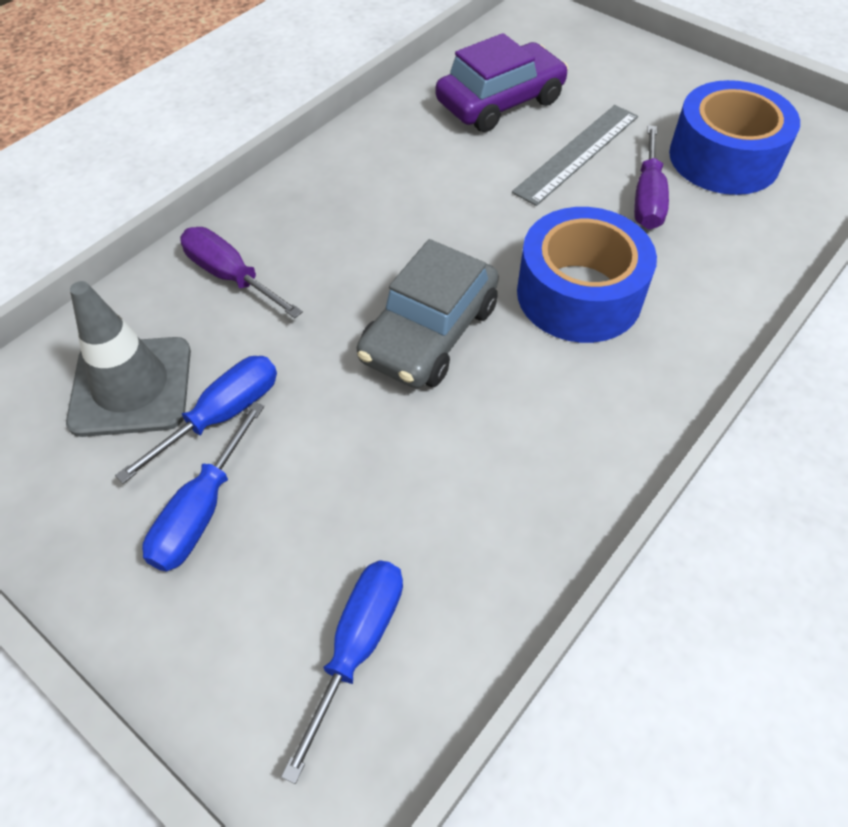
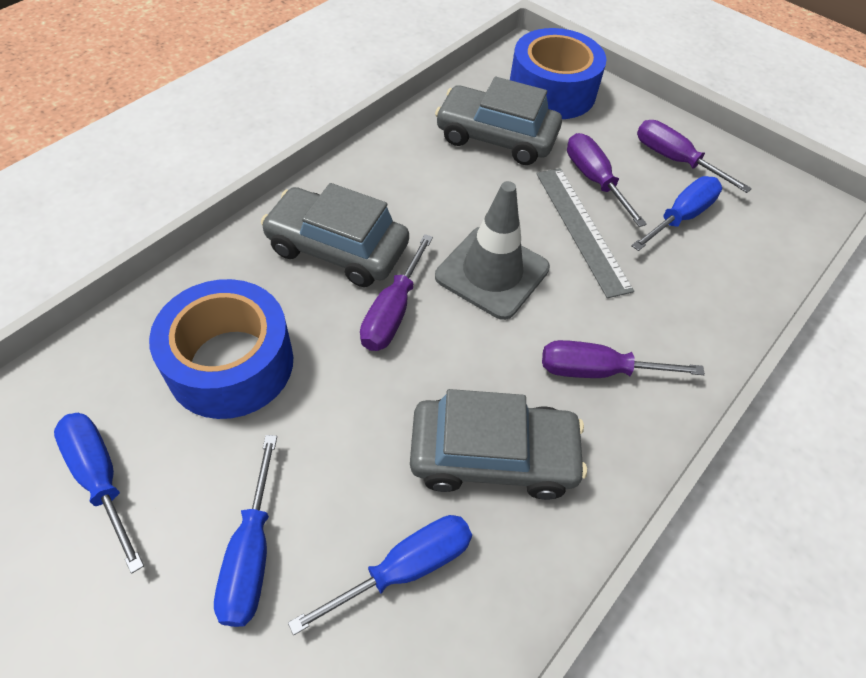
blue screwdriver: [115,356,277,484] [142,402,264,571] [281,560,403,784] = 3 -> [54,413,144,574] [214,435,277,627] [288,515,472,635] [631,176,722,251] = 4
grey car: [357,239,499,388] = 1 -> [261,183,409,287] [410,389,587,500] [435,77,562,165] = 3
purple car: [435,33,568,132] = 1 -> none = 0
purple screwdriver: [180,227,303,318] [634,125,669,229] = 2 -> [360,234,433,351] [542,340,705,378] [567,133,647,227] [637,120,752,193] = 4

